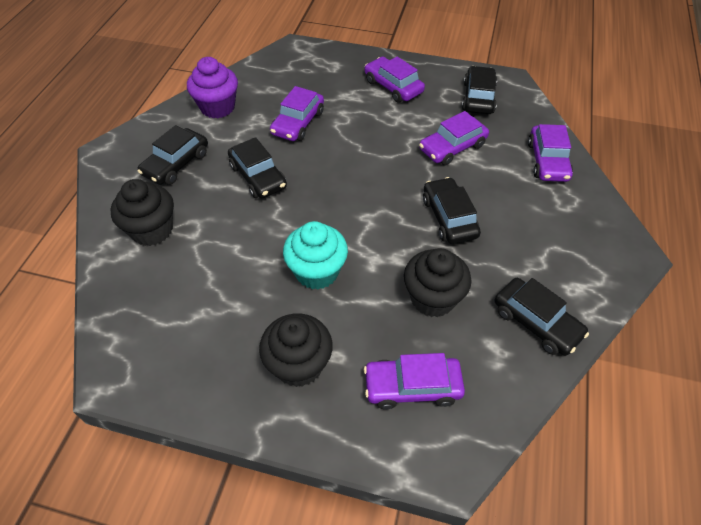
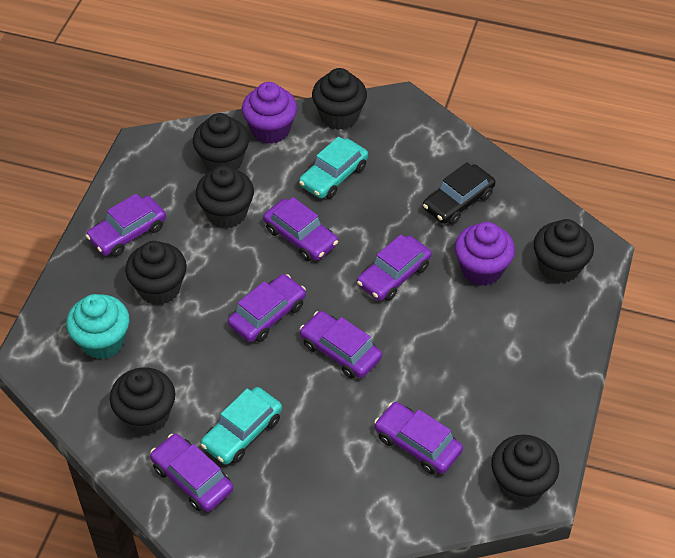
black car: [137,125,208,185] [228,137,287,198] [423,177,481,244] [462,66,497,114] [494,278,589,356] = 5 -> [423,162,495,225] = 1
black cupcake: [111,179,174,246] [259,313,333,387] [404,248,471,317] = 3 -> [110,367,175,435] [125,241,187,305] [193,113,249,172] [196,165,254,229] [312,68,367,130] [491,434,559,504] [534,219,594,283] = 7
purple car: [270,86,324,141] [364,353,465,409] [365,57,425,103] [419,111,489,166] [528,124,573,182] = 5 -> [86,194,166,257] [150,434,233,512] [228,274,306,342] [263,197,338,261] [300,311,382,379] [357,235,432,301] [374,402,463,474] = 7
purple cupcake: [187,57,238,119] = 1 -> [242,82,297,144] [455,222,515,286] = 2
turquoise car: none = 0 -> [201,387,282,465] [299,136,368,199] = 2

